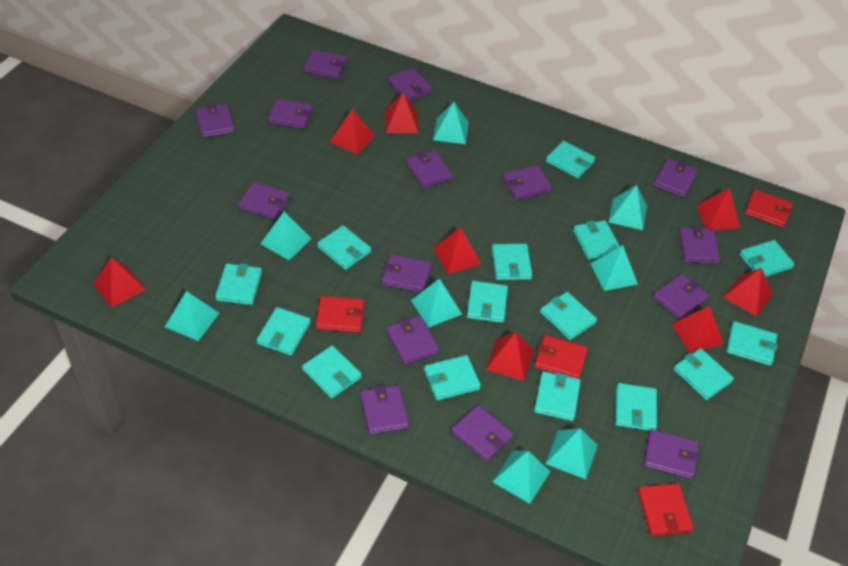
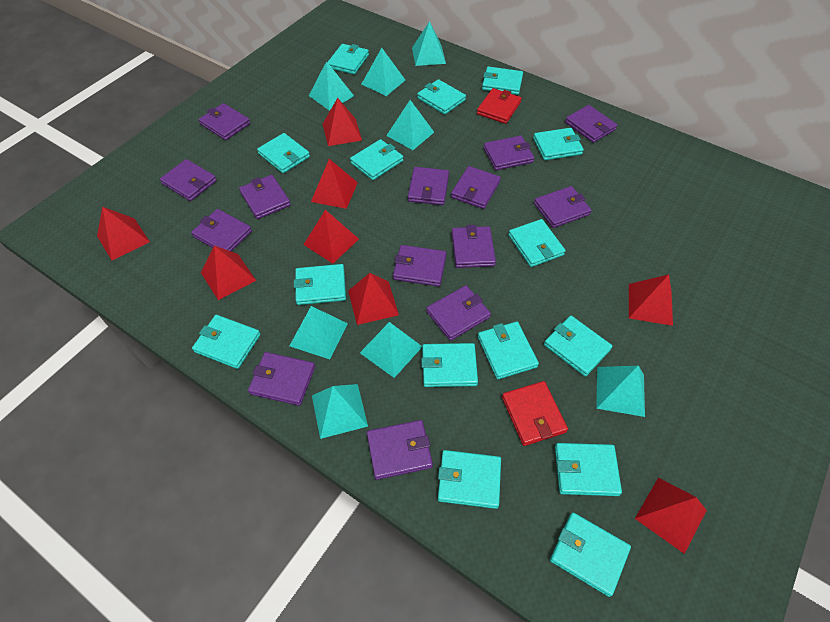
purple wallet: [196,104,235,138] [238,182,290,220] [268,98,313,129] [304,50,347,79] [360,385,409,435] [382,254,431,293] [386,316,439,365] [388,68,433,101] [406,150,453,188] [451,405,514,462] [503,165,552,200] [644,429,699,479] [653,159,698,198] [653,274,709,320] [678,226,720,264] = 15 -> [160,159,217,201] [191,209,252,251] [199,103,250,140] [239,175,291,219] [248,352,315,406] [367,420,433,480] [393,245,446,287] [408,167,449,205] [426,285,491,341] [451,166,501,209] [452,225,496,268] [483,136,534,170] [534,186,592,228] [565,105,617,143] = 14
red wallet: [316,296,365,333] [534,335,588,379] [638,483,694,536] [745,189,793,228] = 4 -> [477,88,522,124] [502,381,568,446] = 2

